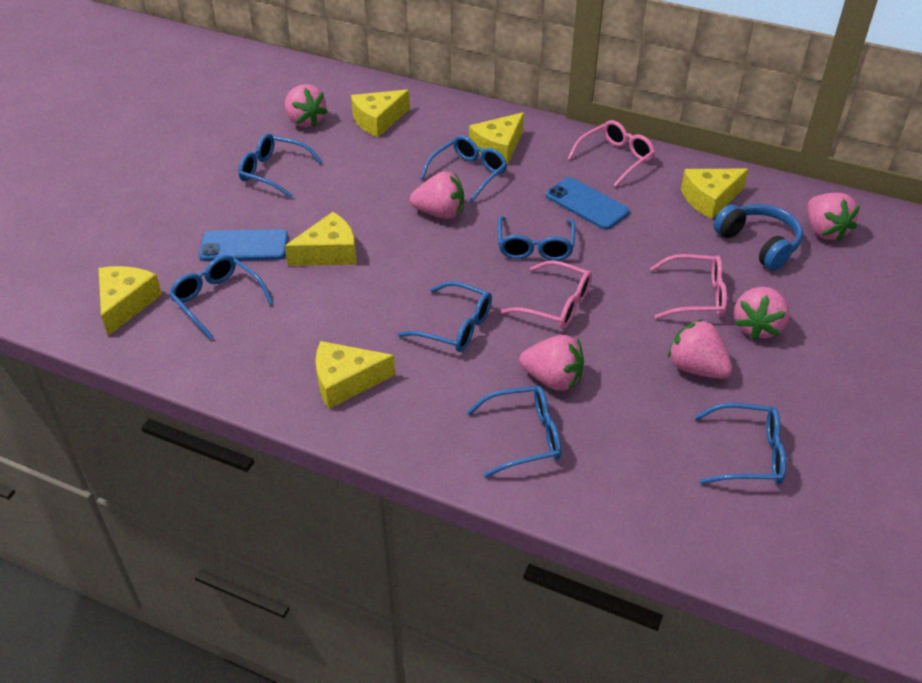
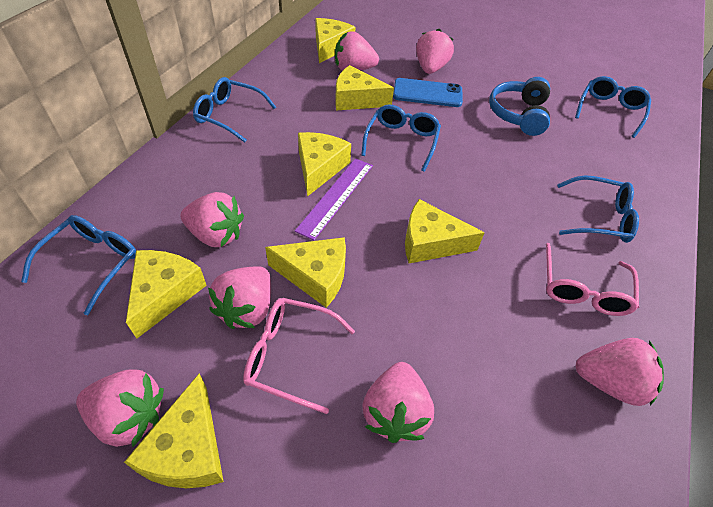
blue glasses: [169,255,273,340] [238,133,322,198] [398,281,492,352] [420,135,507,204] [467,386,561,477] [498,216,576,261] [695,403,786,484] = 7 -> [21,215,136,315] [193,77,276,143] [361,104,441,172] [557,175,639,243] [575,76,651,138] = 5
blue phone: [199,229,288,261] [546,177,630,230] = 2 -> [393,78,463,107] = 1
pink glasses: [501,260,592,329] [567,120,655,187] [650,254,727,319] = 3 -> [243,298,355,414] [546,243,639,316] = 2
pink strawberry: [285,84,328,127] [410,171,464,219] [519,335,584,391] [668,319,732,379] [734,287,790,340] [807,193,860,241] = 6 -> [76,370,164,447] [180,192,244,247] [208,266,271,329] [335,31,379,71] [362,362,434,443] [416,29,454,74] [576,338,664,406] = 7
purple ruler: none = 0 -> [295,158,373,240] = 1
yellow cheese: [98,266,162,336] [285,212,357,266] [315,341,395,409] [351,89,410,137] [469,112,524,165] [681,169,749,219] = 6 -> [124,374,224,488] [126,250,207,338] [265,237,346,308] [298,132,351,197] [315,18,355,63] [335,65,394,111] [405,199,485,263] = 7

